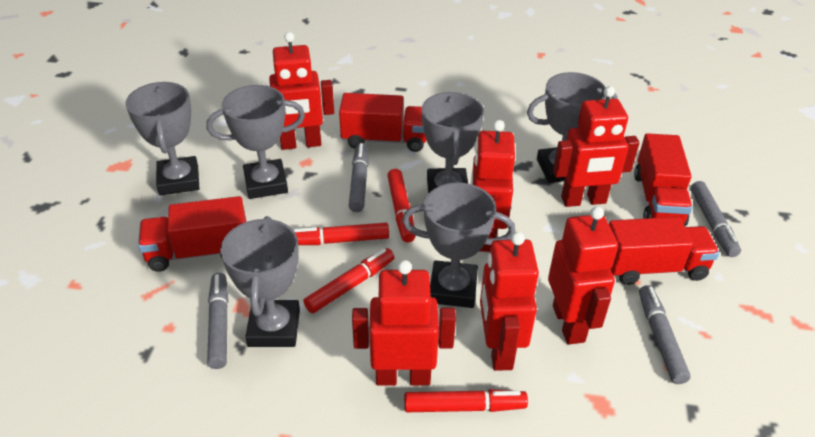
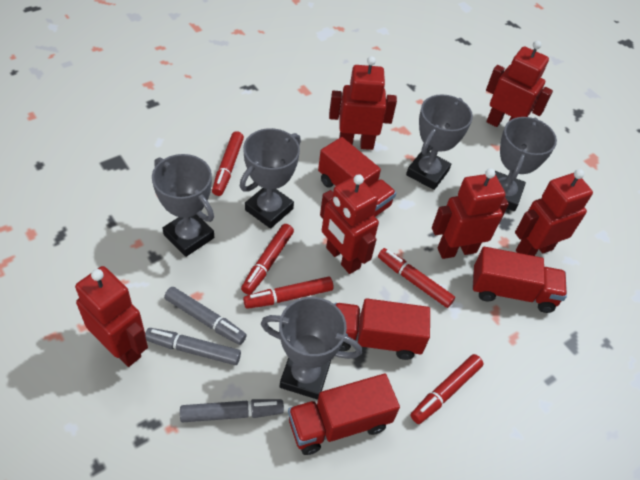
grey marker: [207,273,228,369] [349,143,368,212] [639,285,691,384] [691,181,741,257] = 4 -> [145,328,241,365] [164,287,247,345] [180,399,284,423] = 3
grey trophy: [126,82,200,196] [207,85,305,199] [220,216,300,347] [402,183,515,308] [422,92,484,194] [527,72,618,183] = 6 -> [152,154,214,257] [240,128,301,229] [261,297,362,400] [406,94,473,190] [495,117,557,211] = 5
red marker: [294,223,389,245] [303,248,395,314] [387,169,415,242] [404,389,528,412] = 4 -> [212,131,244,196] [241,224,294,295] [243,277,333,309] [378,248,455,308] [410,354,484,424] = 5

